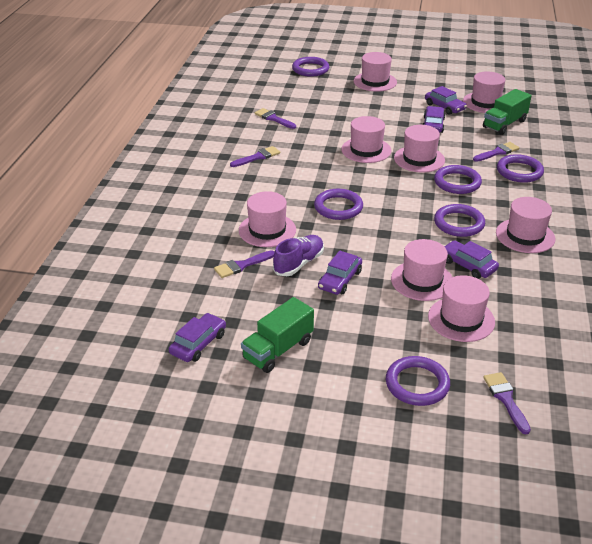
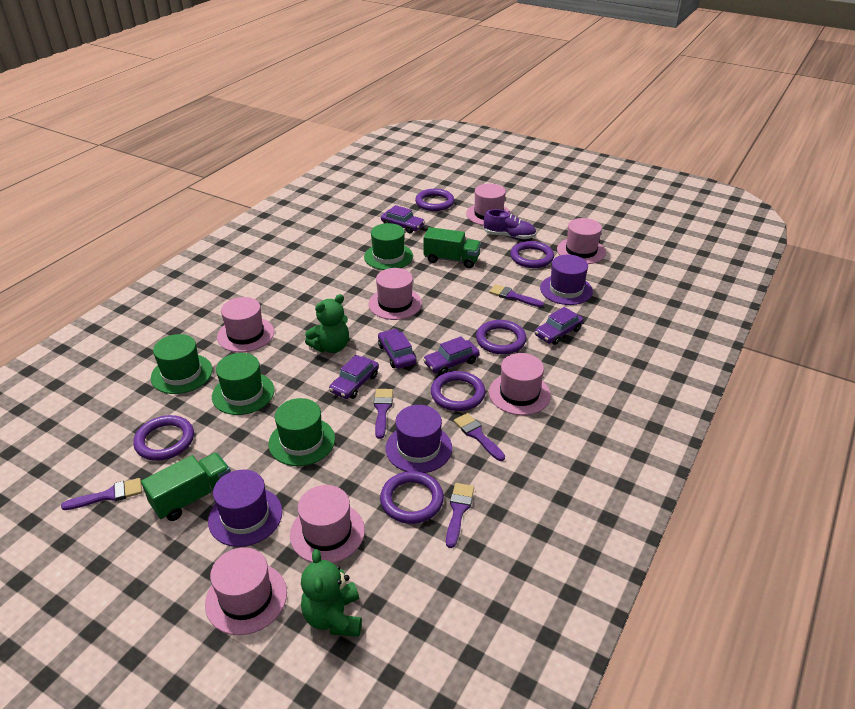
green hat: none = 0 -> [151,334,212,394] [212,353,275,415] [268,398,335,466] [364,223,413,270] = 4
green teddy bear: none = 0 -> [301,549,362,637] [305,294,349,353] = 2
pink hat: [239,191,296,247] [341,116,391,163] [354,52,397,92] [391,239,452,301] [394,125,445,173] [428,275,495,342] [463,71,505,113] [496,197,555,253] = 8 -> [205,547,287,635] [217,297,274,352] [290,485,365,563] [368,268,422,320] [466,184,511,226] [489,353,551,415] [557,218,606,264] = 7
purple hat: none = 0 -> [208,470,283,547] [385,405,452,473] [540,255,593,305] = 3

